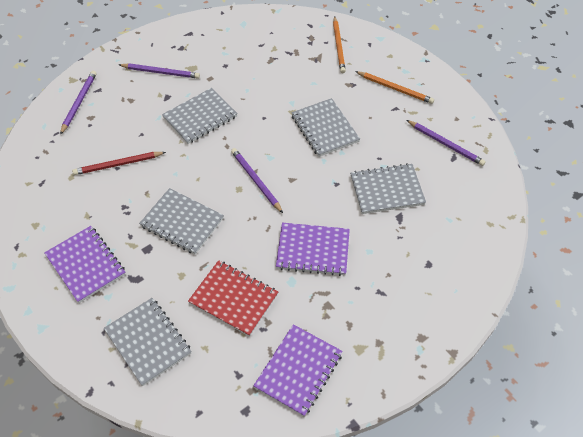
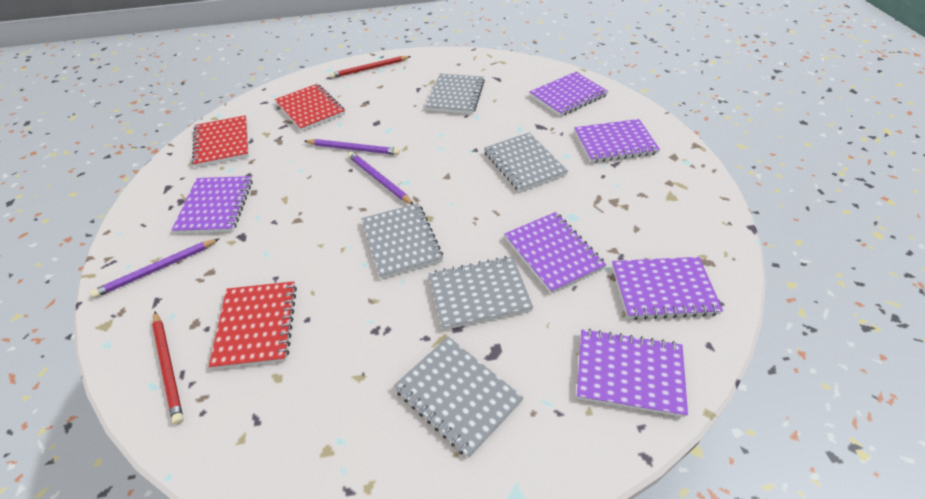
orange pencil: [333,16,346,73] [355,71,434,104] = 2 -> none = 0
purple notebook: [44,226,126,303] [253,324,343,417] [276,222,350,276] = 3 -> [172,176,253,234] [504,212,606,294] [529,72,608,117] [574,119,660,162] [577,329,688,417] [612,257,723,320] = 6
purple pencil: [60,71,97,135] [119,63,200,78] [231,148,283,213] [406,120,486,166] = 4 -> [90,238,220,298] [305,139,400,155] [348,152,414,205] = 3
red notebook: [188,260,278,336] = 1 -> [192,115,249,167] [209,281,297,370] [275,84,345,131] = 3
red pencil: [72,152,166,175] = 1 -> [152,312,184,425] [329,56,411,78] = 2

